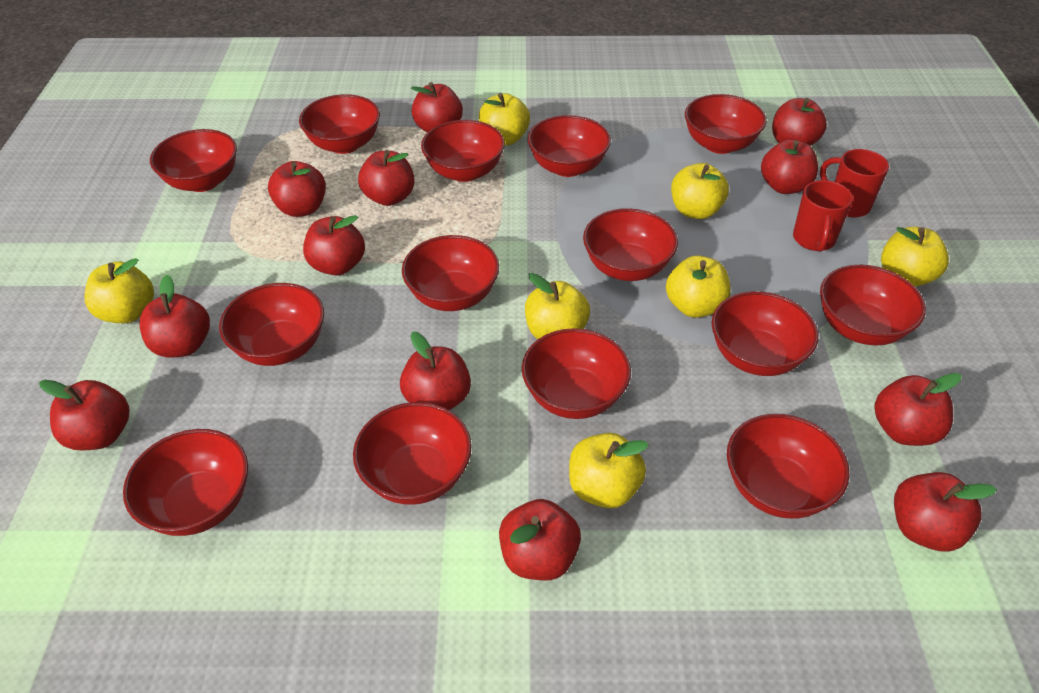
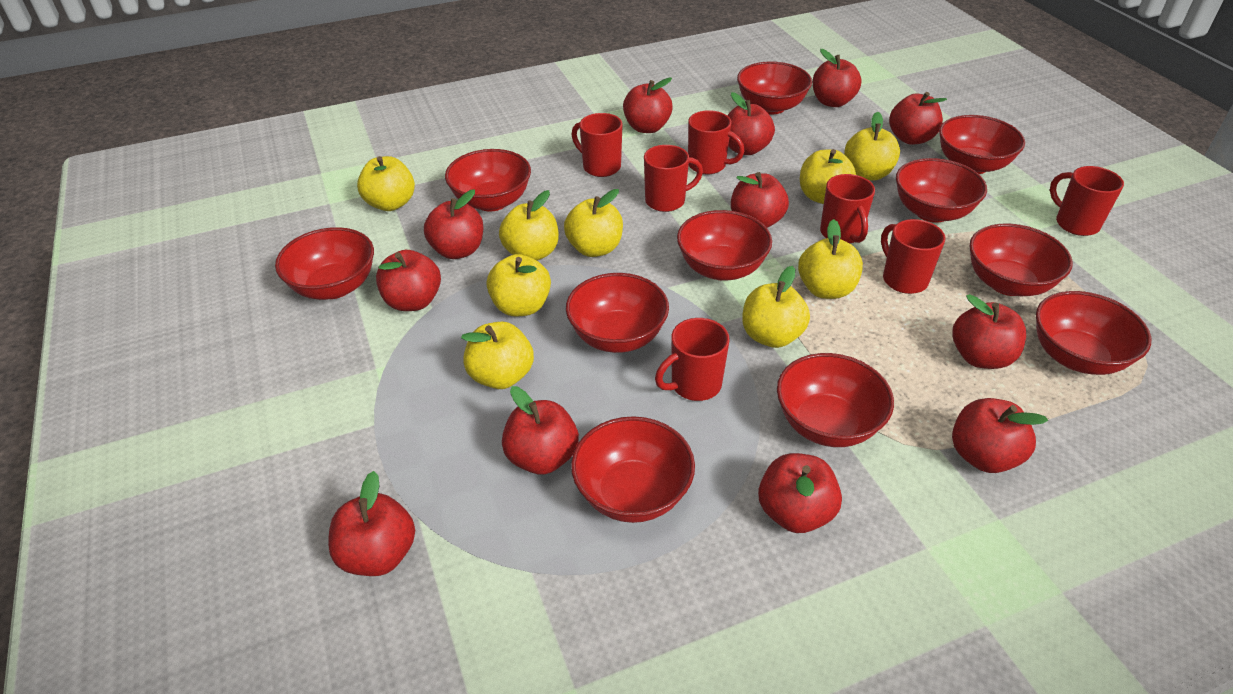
red bowl: [123,429,248,536] [150,129,237,192] [219,283,324,366] [299,94,380,154] [353,402,472,505] [402,235,499,311] [421,120,505,182] [522,328,631,419] [528,115,611,177] [583,208,678,281] [685,94,767,154] [712,291,818,376] [727,414,850,518] [820,265,926,345] = 14 -> [275,227,374,300] [445,149,531,212] [566,273,669,353] [571,416,695,523] [677,210,772,281] [737,61,812,114] [777,353,894,447] [896,158,987,223] [939,115,1025,174] [969,224,1073,296] [1036,291,1151,375] = 11
red mug: [793,180,853,252] [820,149,889,217] = 2 -> [572,113,623,177] [644,145,703,212] [655,318,730,401] [688,110,744,175] [820,174,875,243] [881,219,946,294] [1050,166,1124,236] = 7
yellow apple: [85,258,154,323] [479,93,530,145] [525,273,590,339] [569,433,649,508] [666,256,731,318] [671,163,729,219] [881,227,949,287] = 7 -> [357,156,415,211] [461,322,534,389] [486,254,551,316] [499,190,559,260] [564,189,623,257] [742,266,810,348] [798,219,863,299] [800,149,856,204] [844,112,900,180] = 9

